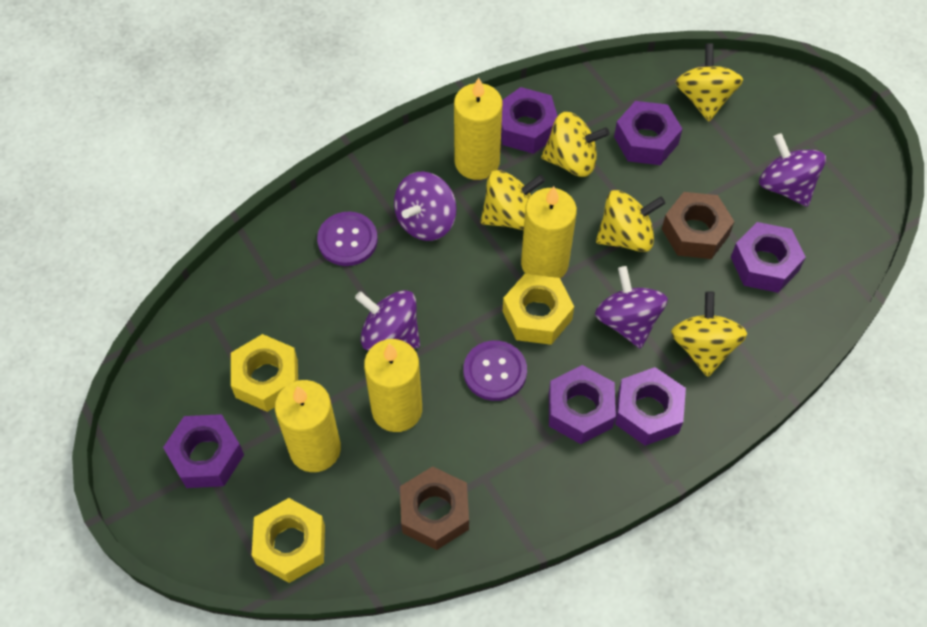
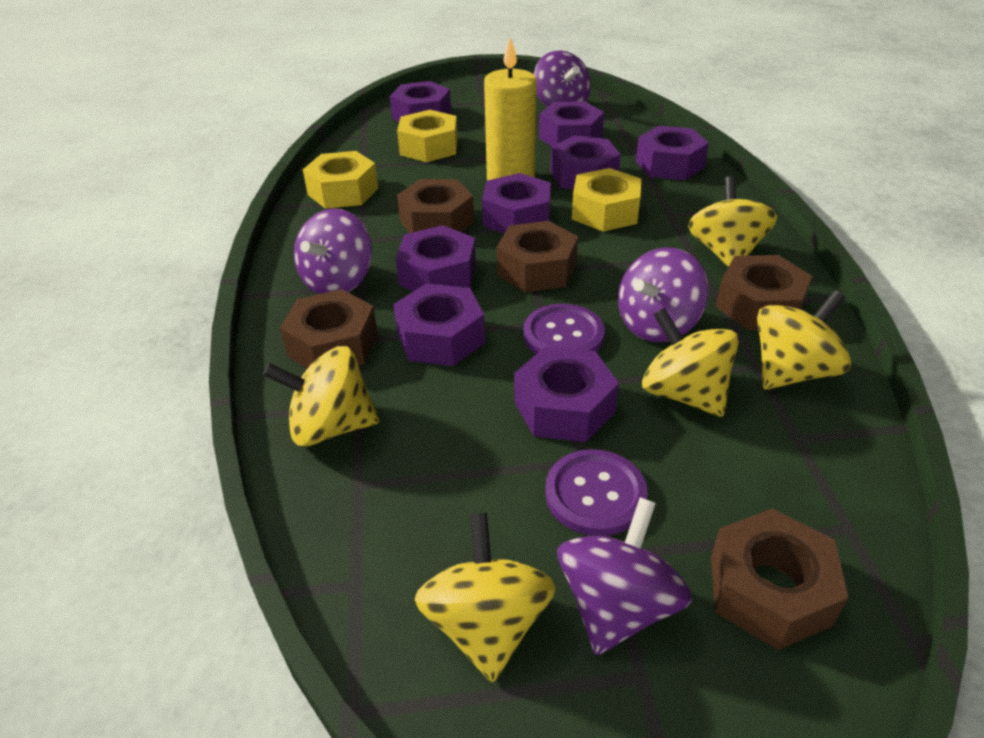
brown nut: [400,466,469,550] [662,192,735,259] = 2 -> [280,289,378,368] [397,179,474,233] [496,221,578,292] [711,508,848,650] [716,255,812,330] = 5
purple nut: [163,414,244,488] [501,87,557,154] [549,365,616,444] [614,101,682,165] [615,367,686,446] [731,222,806,293] = 6 -> [390,81,451,122] [393,283,485,366] [396,225,476,291] [482,173,551,234] [514,347,619,442] [539,101,604,146] [550,135,621,189] [636,126,709,180] = 8
yellow candle: [275,380,341,472] [364,339,422,432] [454,77,502,180] [521,186,577,278] = 4 -> [484,38,537,180] = 1

